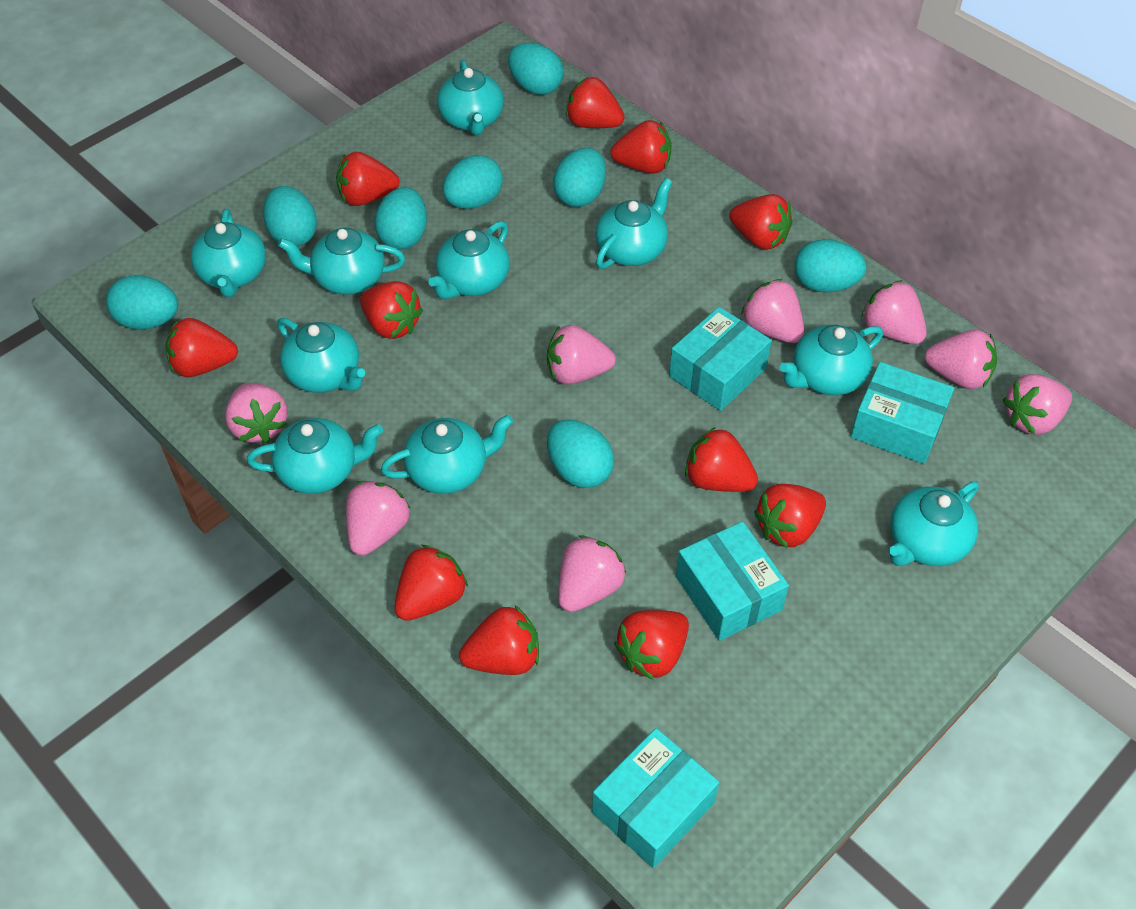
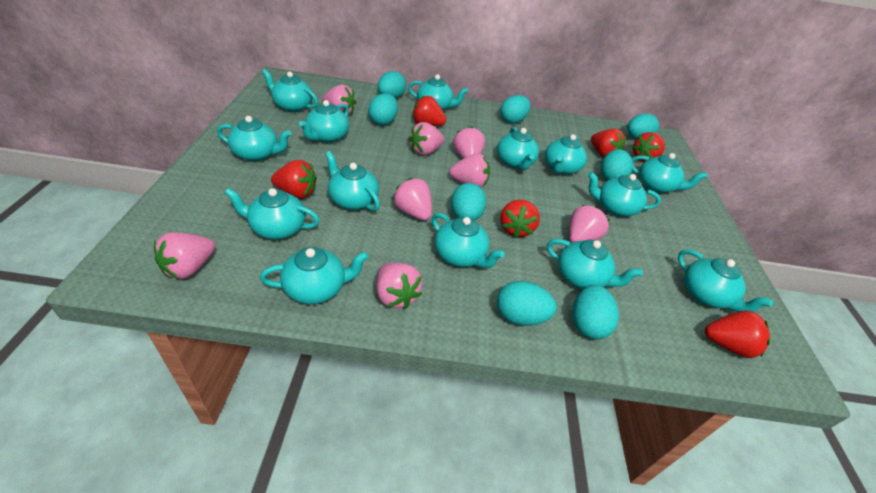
red strawberry: [165,318,238,377] [336,152,399,206] [360,281,423,339] [394,545,468,621] [459,605,539,675] [566,77,625,128] [611,120,672,174] [614,610,689,680] [685,427,758,492] [729,194,792,250] [754,484,826,548] = 11 -> [271,160,317,199] [412,96,446,126] [500,199,540,238] [591,129,626,158] [632,132,665,162] [705,311,770,358] = 6
turquoise box: [592,728,719,868] [669,307,772,411] [676,521,789,641] [851,362,954,464] = 4 -> none = 0
turquoise teapot: [191,209,266,297] [247,418,383,494] [277,318,365,393] [278,228,405,295] [381,415,513,494] [428,221,510,299] [437,60,504,135] [595,178,672,269] [779,325,883,395] [889,481,979,566] = 10 -> [217,116,291,161] [225,188,320,239] [260,247,369,304] [262,69,318,112] [299,100,349,143] [325,151,380,211] [408,74,468,111] [432,213,504,268] [497,127,539,170] [545,134,587,175] [547,239,643,289] [588,172,661,217] [632,153,707,193] [678,250,773,312] = 14

